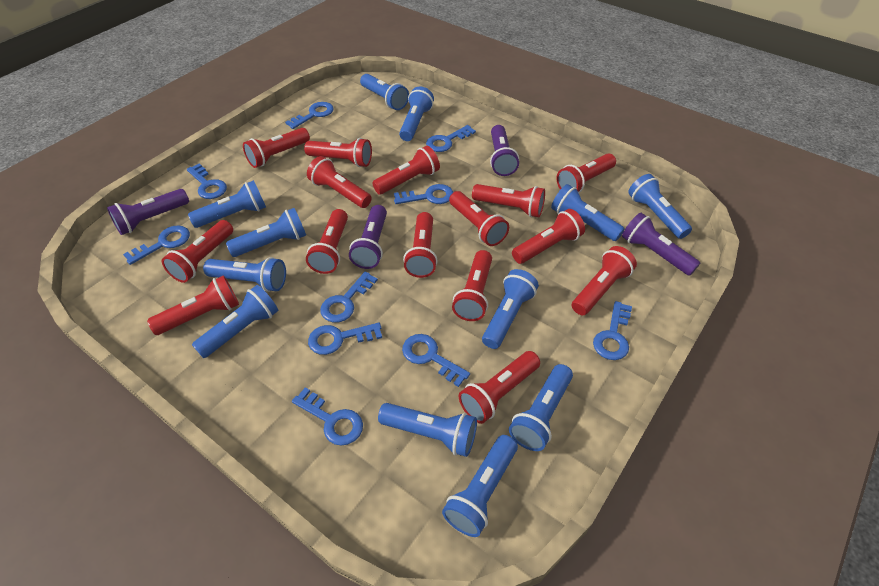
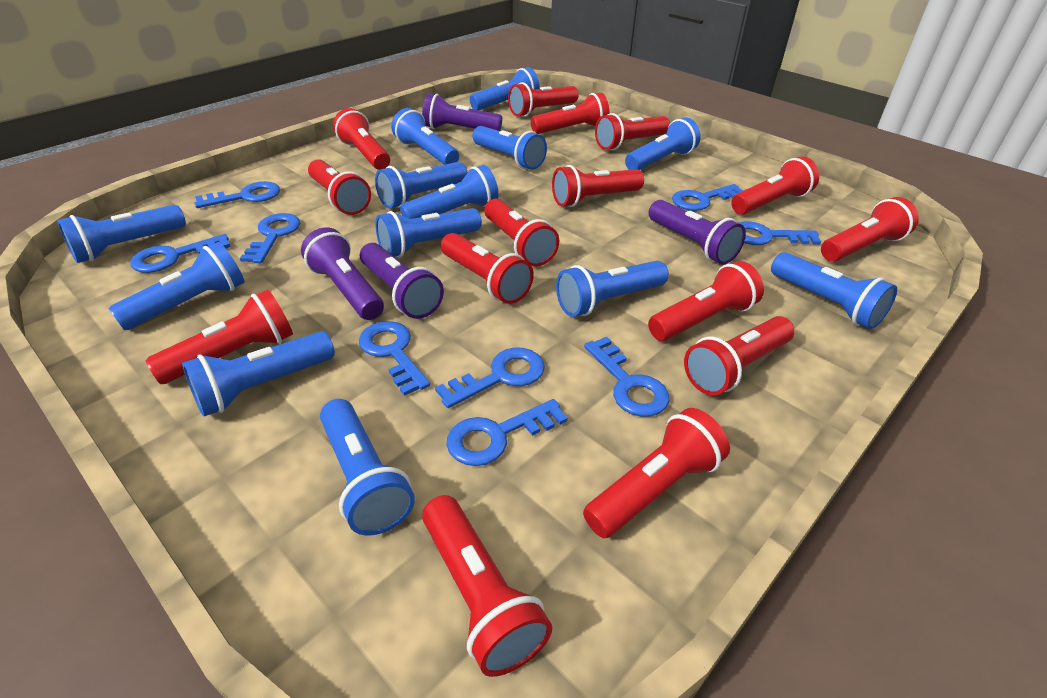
blue flashlight: [188,180,266,228] [192,285,278,358] [203,257,286,292] [226,208,306,257] [360,74,409,110] [378,403,477,457] [399,86,434,141] [442,435,518,537] [482,269,539,349] [509,364,573,451] [551,184,625,241] [628,174,692,239] = 12 -> [57,205,186,263] [109,242,244,330] [182,331,335,416] [320,399,415,536] [375,162,467,208] [375,208,482,257] [391,108,459,165] [400,165,499,219] [470,67,540,110] [472,126,547,170] [556,261,669,317] [625,117,701,170] [771,252,897,329] = 13
blue key: [123,225,190,265] [187,163,227,199] [285,102,334,129] [292,388,363,446] [308,323,382,355] [320,271,378,322] [394,184,453,204] [402,334,470,387] [426,125,476,152] [593,301,632,360] = 10 -> [130,234,231,273] [194,181,280,208] [240,213,300,263] [359,321,430,396] [435,347,545,408] [447,399,568,466] [584,337,669,417] [672,184,743,211] [739,222,821,245] = 9

